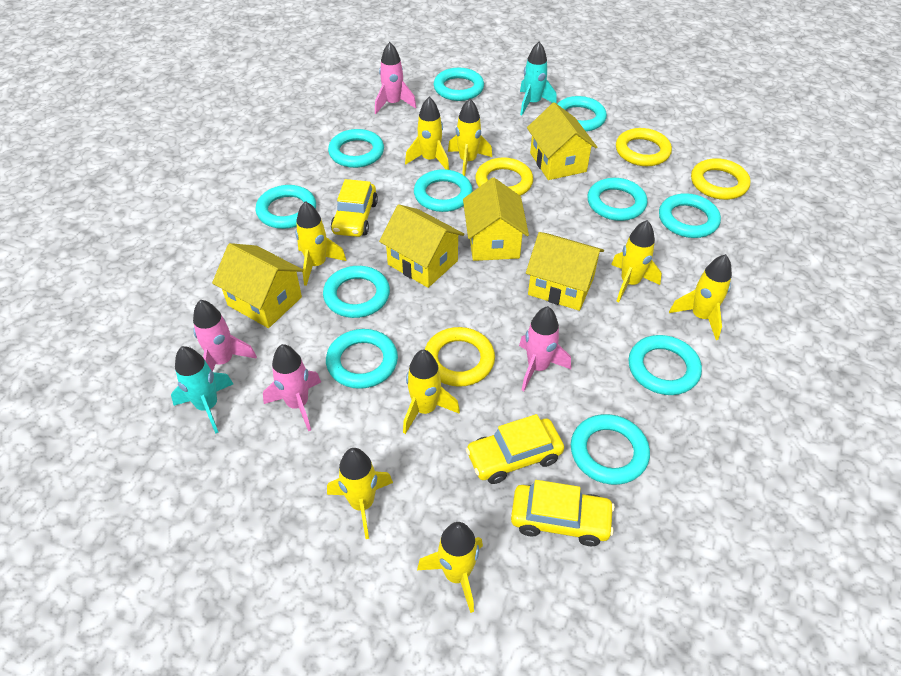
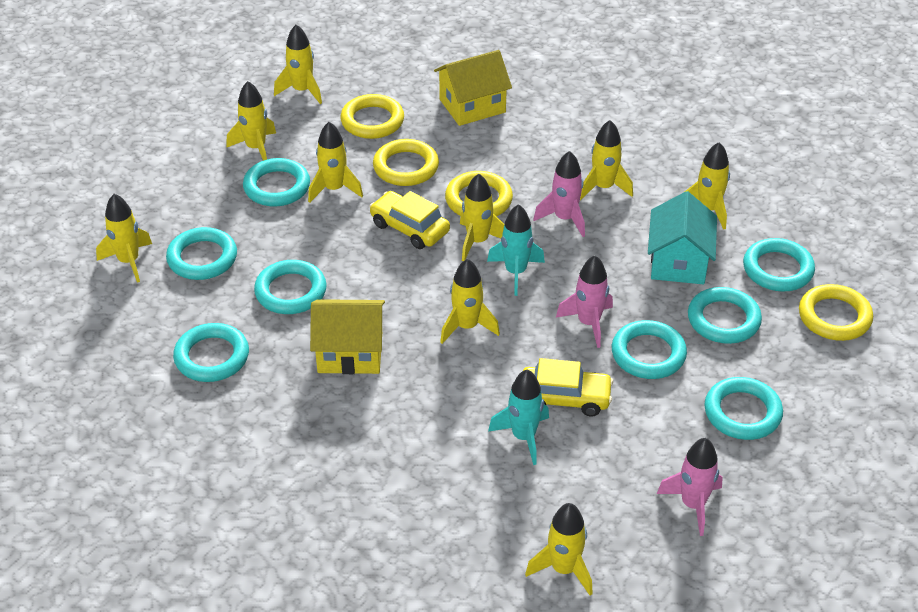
pink rocket: [193,300,257,372] [263,344,321,431] [375,42,417,114] [519,306,571,391] = 4 -> [533,151,585,237] [556,255,613,348] [657,438,723,536] = 3
turquoise house: none = 0 -> [648,191,717,284] = 1
turquoise ring: [256,185,316,229] [323,266,390,318] [326,329,398,389] [328,129,384,168] [414,169,473,212] [434,68,484,101] [557,96,607,132] [571,414,650,485] [587,178,647,221] [628,335,702,395] [659,193,721,238] = 11 -> [166,227,237,280] [173,323,249,382] [243,158,310,206] [254,260,327,314] [612,320,687,379] [688,287,762,344] [705,377,783,440] [743,238,815,292] = 8
yellow car: [331,179,378,237] [466,414,564,484] [511,480,615,546] = 3 -> [369,191,450,249] [523,358,613,417] = 2
yellow house: [212,243,303,328] [379,204,464,288] [463,177,529,261] [526,232,604,311] [527,102,597,180] = 5 -> [310,299,385,374] [434,50,512,126] = 2
yellow rocket: [295,201,346,286] [327,448,393,539] [403,350,460,434] [405,97,449,170] [417,522,483,613] [448,98,492,176] [611,220,662,303] [669,254,732,340] = 8 -> [96,194,152,283] [226,81,276,161] [274,24,322,104] [308,122,363,203] [440,259,500,344] [460,174,504,261] [525,503,593,596] [580,120,633,200] [683,142,730,230] = 9

